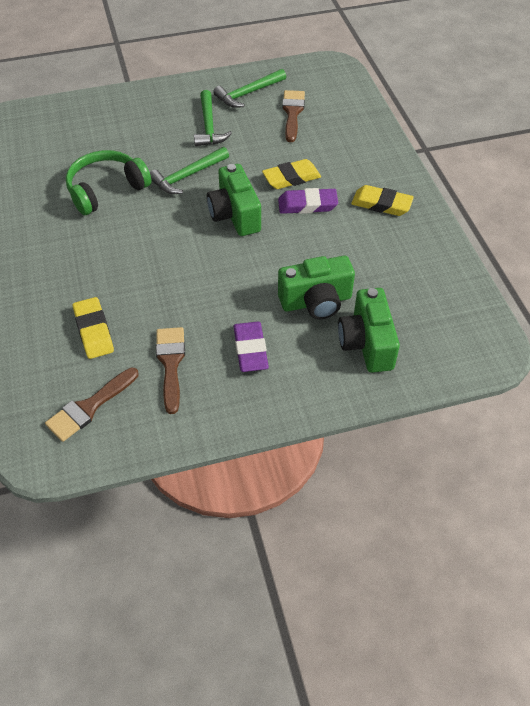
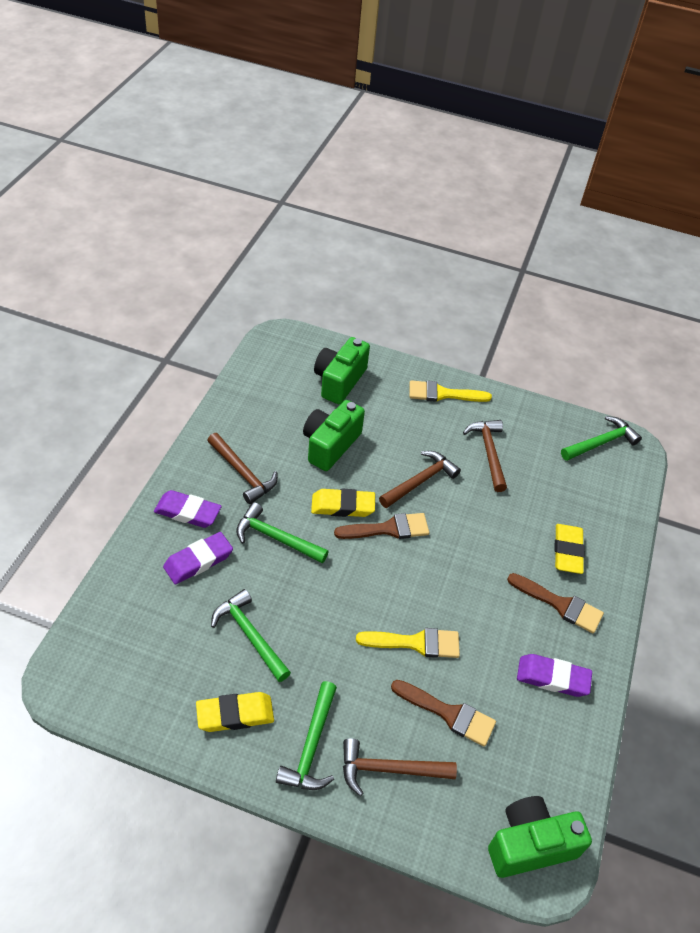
brown hammer: none = 0 -> [207,433,278,504] [343,738,457,796] [379,451,461,508] [463,420,507,492] = 4
green hammer: [150,147,229,194] [194,90,232,146] [213,69,286,108] = 3 -> [211,589,291,682] [236,502,329,563] [276,681,337,790] [561,416,642,461] = 4
green headphones: [66,150,152,215] = 1 -> none = 0
purple eraser: [233,322,269,372] [278,188,338,214] = 2 -> [154,490,222,528] [163,532,233,584] [517,654,592,697] = 3
yellow brush: none = 0 -> [356,628,460,658] [409,380,492,402] = 2

